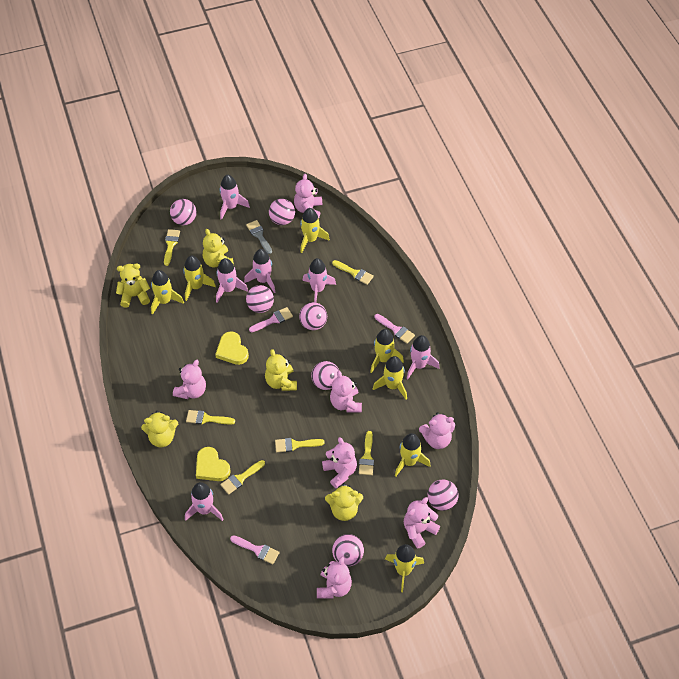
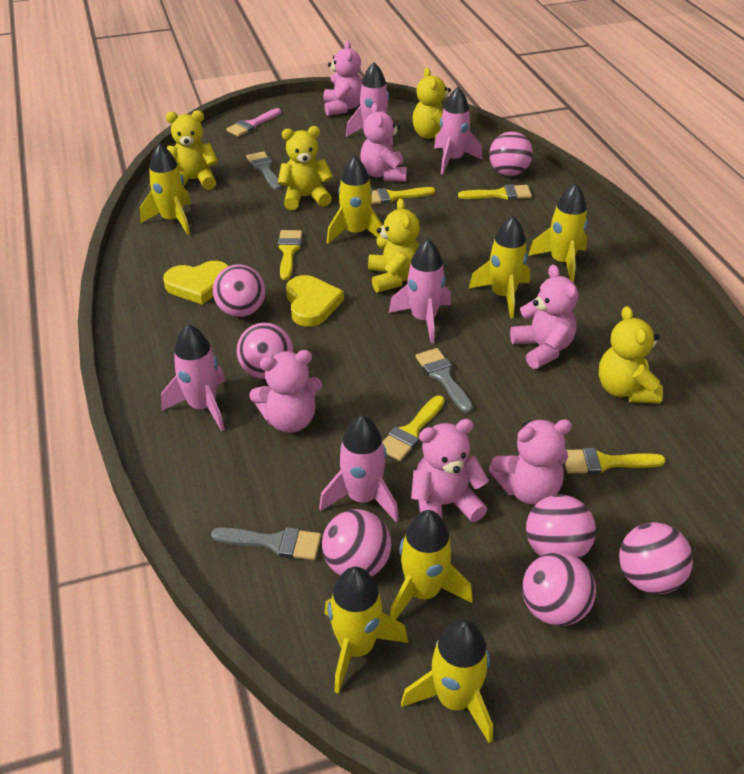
grey brush: [246,220,272,254] = 1 -> [211,527,321,560] [246,151,281,190] [415,348,473,413] = 3
pink brush: [230,535,280,564] [249,307,293,332] [375,314,415,344] = 3 -> [226,108,281,137] = 1
pink rocket: [185,482,224,521] [216,258,248,303] [220,175,250,220] [244,249,275,293] [303,258,336,302] [407,335,439,379] = 6 -> [161,324,225,431] [319,415,399,522] [346,62,393,145] [389,239,451,344] [434,87,482,175] = 5
pink teddy bear: [173,360,206,399] [294,174,322,219] [317,557,352,598] [322,437,357,489] [330,371,362,413] [404,497,440,548] [419,412,455,449] = 7 -> [249,350,322,433] [323,40,362,116] [360,103,407,182] [411,419,489,522] [488,419,572,505] [510,265,578,369] = 6
yellow brush: [164,229,180,266] [186,410,235,425] [220,460,265,494] [275,438,325,452] [332,260,374,285] [359,431,374,475] = 6 -> [278,230,302,280] [371,187,435,205] [383,395,445,461] [458,184,532,200] [565,448,666,474] = 5

